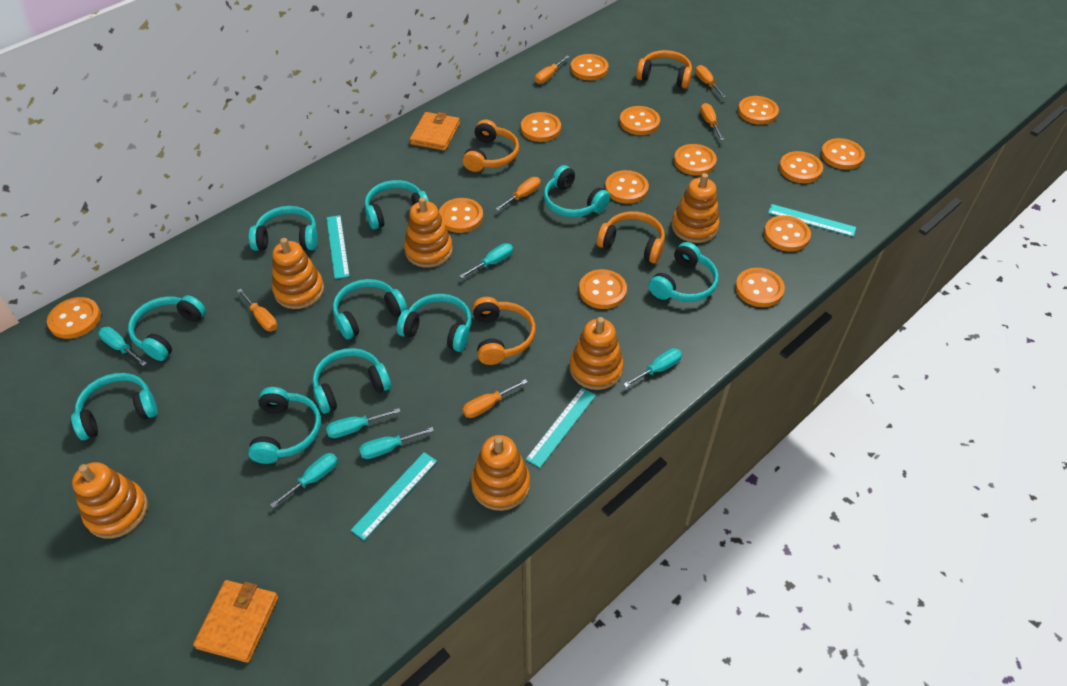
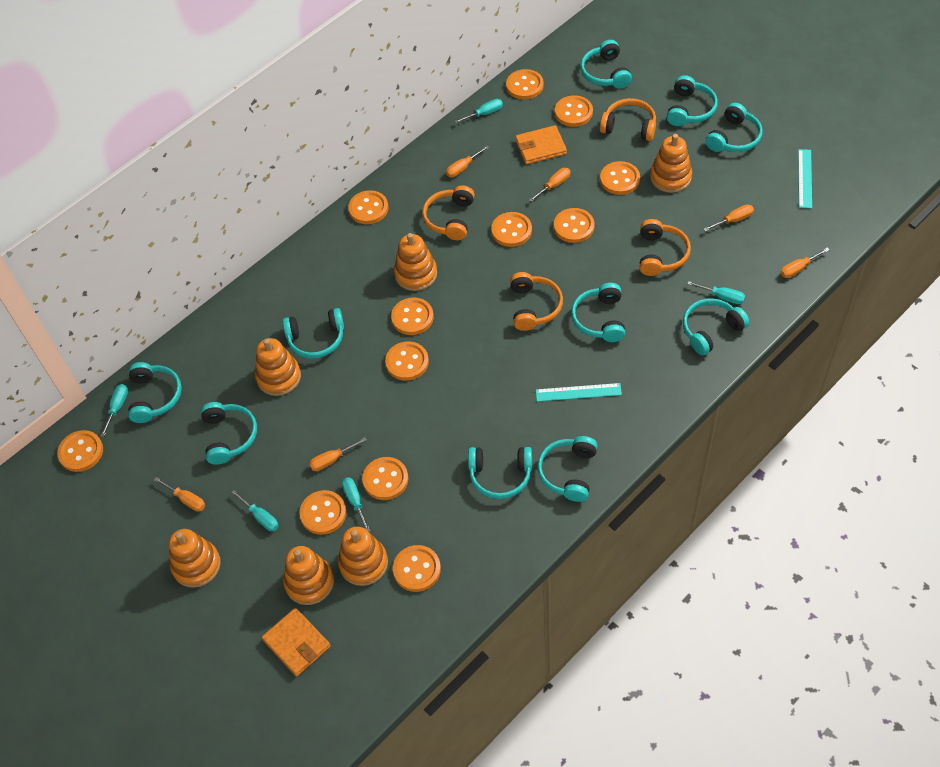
orange button: [47,297,101,339] [439,198,483,233] [521,112,561,142] [571,54,608,80] [579,269,627,309] [605,170,649,204] [620,106,660,135] [674,144,717,176] [735,268,785,307] [738,96,779,125] [764,215,811,252] [779,151,823,183] [821,138,865,170] = 13 -> [57,430,103,472] [299,490,346,535] [348,190,388,224] [362,457,408,500] [385,342,429,381] [391,297,434,335] [393,545,441,592] [491,212,532,247] [506,69,544,100] [554,208,595,243] [555,95,593,127] [600,161,640,195] = 12
turquoise ruler: [327,215,350,279] [351,452,437,540] [526,388,596,468] [768,204,856,237] = 4 -> [536,383,622,402] [798,149,812,209] = 2
turquoise screwdriver: [98,327,147,366] [270,453,338,508] [326,408,400,438] [359,427,434,459] [459,243,513,278] [623,348,682,388] = 6 -> [100,384,128,437] [231,490,279,531] [342,477,370,532] [455,99,503,124] [687,281,745,304] = 5

